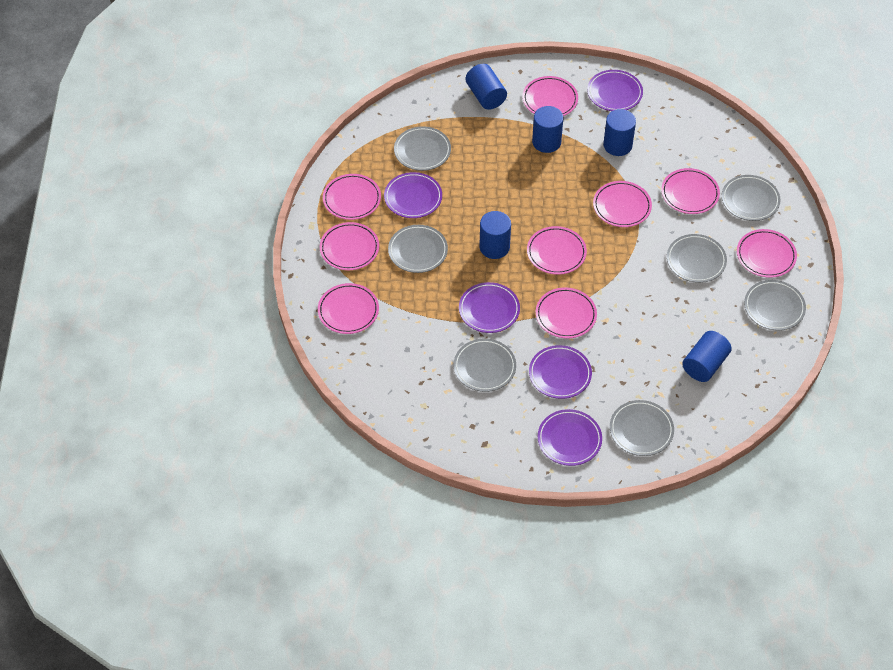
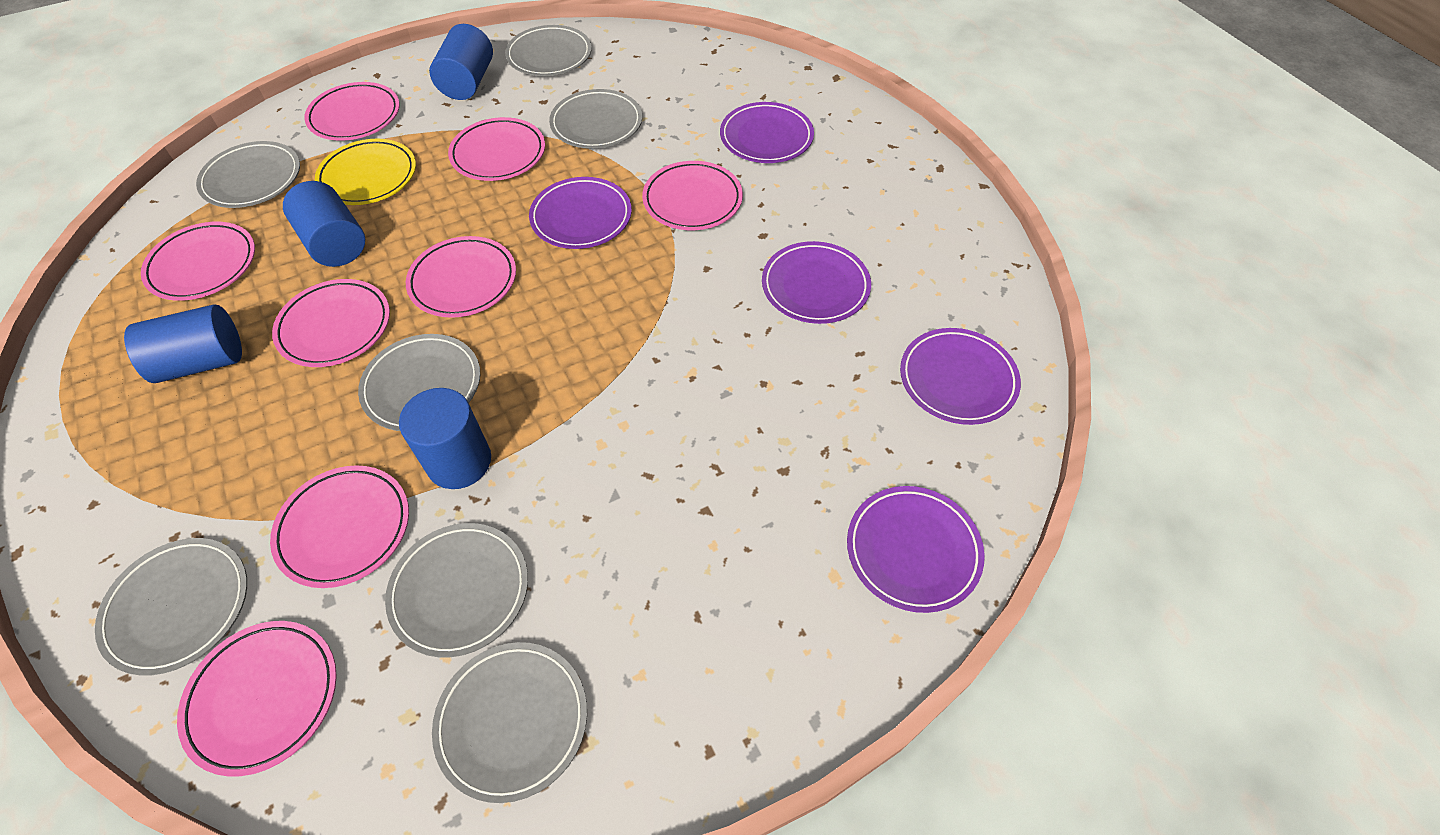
blue cylinder: [465,64,507,110] [479,211,511,259] [532,106,564,153] [603,109,636,156] [682,331,732,382] = 5 -> [124,304,242,383] [283,181,365,267] [399,388,491,489] [429,24,493,100] = 4
pink plate: [318,283,379,334] [320,222,379,270] [323,174,381,220] [522,76,578,116] [527,226,587,275] [536,287,597,338] [593,181,652,227] [661,168,720,214] [737,229,797,278] = 9 -> [141,222,255,301] [177,621,337,777] [270,465,409,588] [272,279,390,367] [304,82,400,141] [406,236,516,318] [448,117,545,181] [642,161,743,230] = 8
yellow plate: none = 0 -> [315,139,416,205] = 1

